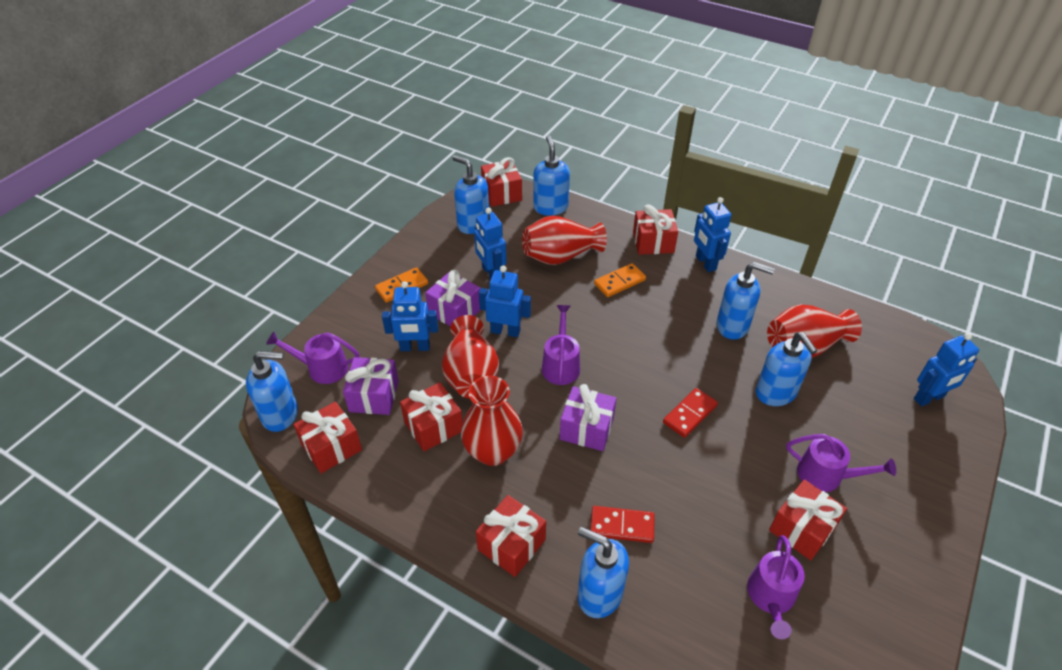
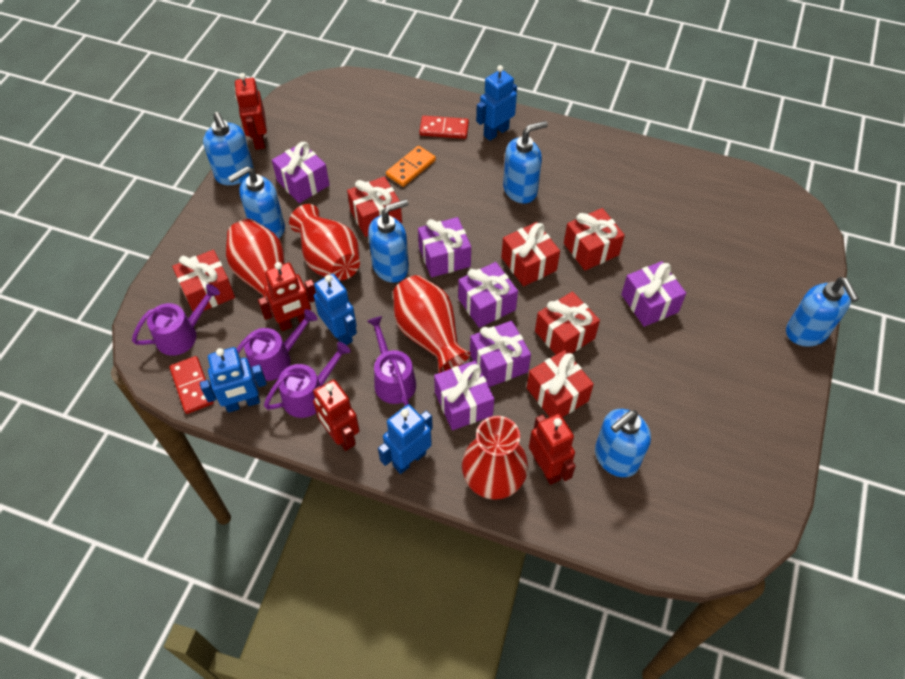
blue robot: [382,281,438,351] [474,207,507,279] [479,266,531,337] [694,197,731,272] [914,333,979,407] = 5 -> [200,347,267,413] [314,274,357,345] [378,404,433,474] [476,65,517,141] = 4
orange domino: [375,267,428,303] [594,263,646,297] = 2 -> [386,146,436,187] = 1
purple gift: [343,357,399,415] [425,270,480,326] [560,384,617,451] = 3 -> [272,142,330,203] [418,217,471,277] [434,361,494,430] [458,262,518,328] [470,321,531,387] [621,261,686,327] = 6
red robot: none = 0 -> [235,73,267,150] [258,262,316,331] [313,380,360,451] [529,414,576,485] = 4

